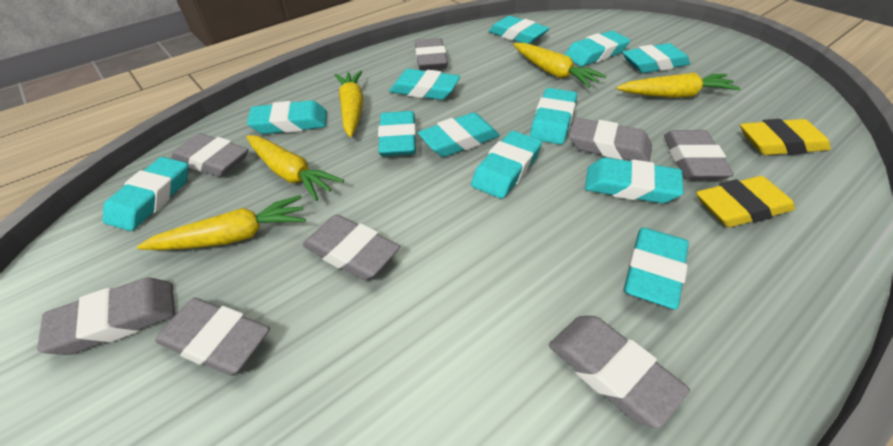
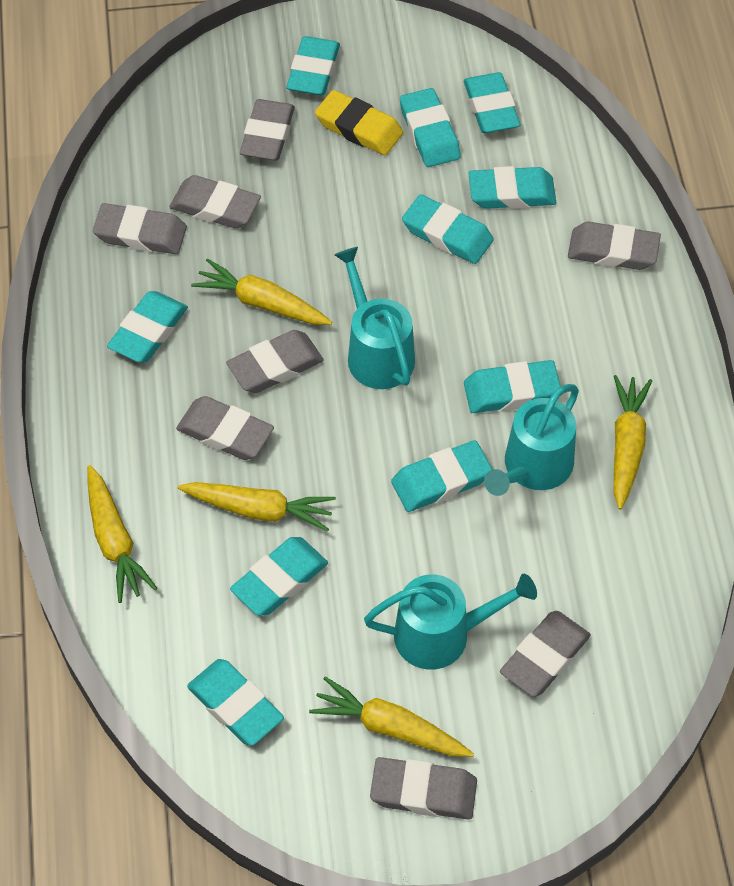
turquoise eraser: [103,157,188,231] [247,100,327,134] [378,111,417,156] [389,69,460,100] [418,113,500,157] [471,131,542,199] [489,16,550,44] [530,88,577,145] [565,31,630,67] [585,158,684,203] [622,43,690,73] [624,228,689,310] = 12 -> [107,291,188,363] [187,659,284,746] [230,537,328,616] [287,36,340,96] [391,440,492,512] [400,88,460,167] [402,194,494,264] [464,72,520,133] [464,360,561,413] [468,166,556,209] = 10
turquoise watering can: none = 0 -> [334,247,415,389] [364,574,537,670] [484,384,579,496] = 3
yellow eraser: [696,176,795,227] [740,119,831,155] = 2 -> [315,90,403,156] = 1

